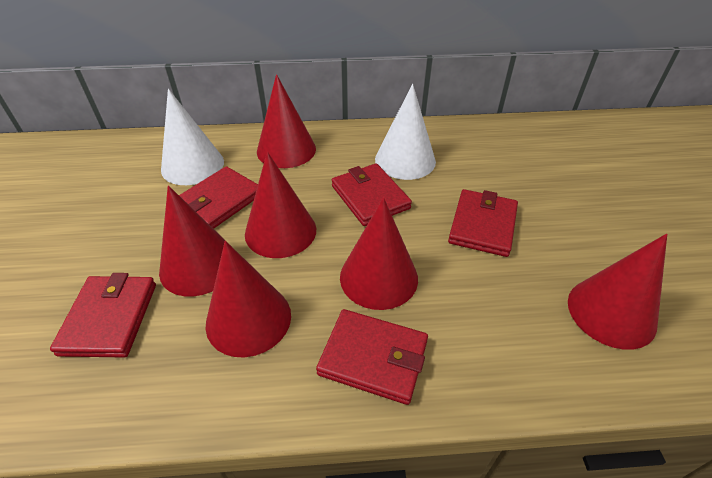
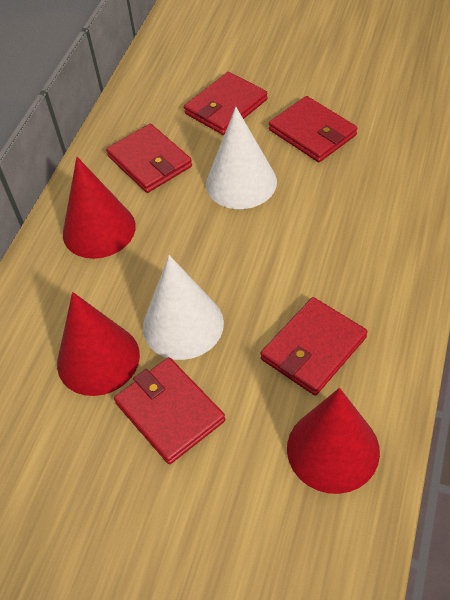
red cone: [159,185,229,296] [206,241,291,357] [245,152,316,258] [257,74,316,168] [340,198,418,310] [568,234,667,350] = 6 -> [57,292,140,396] [63,157,136,259] [287,388,380,494] = 3

